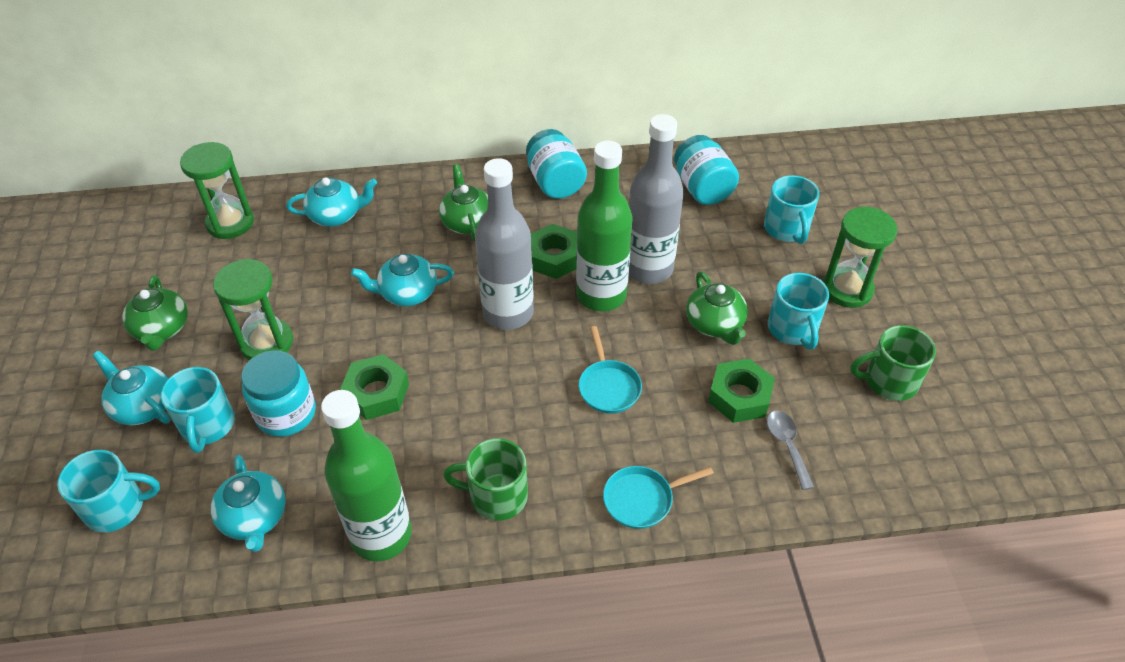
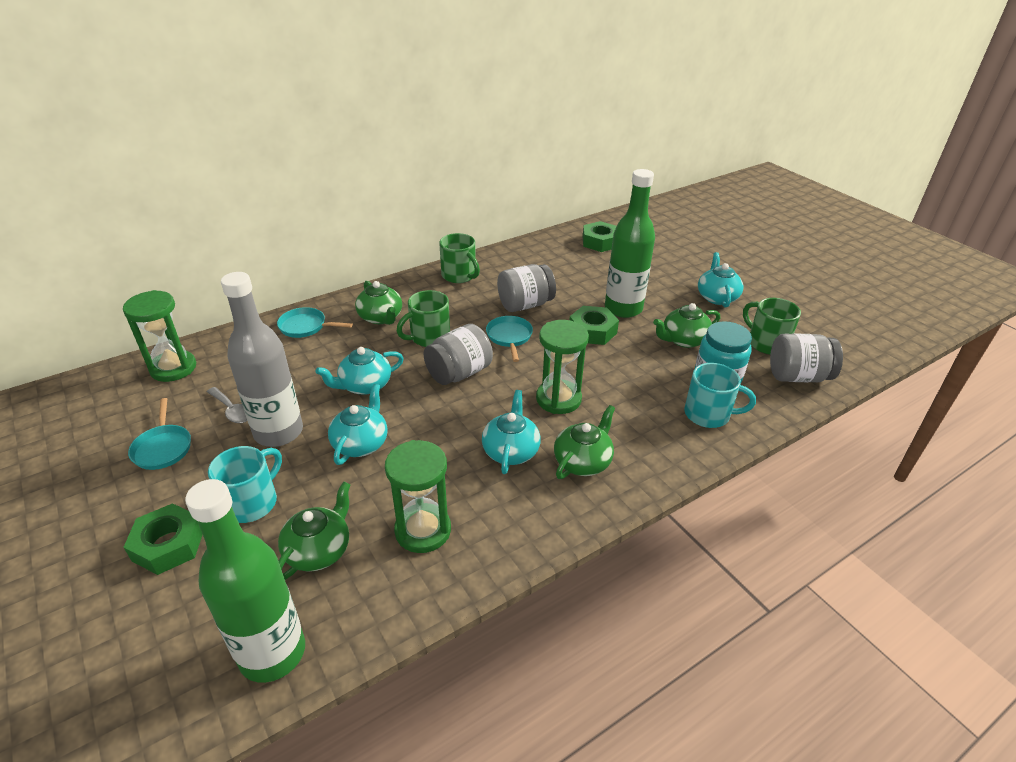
green mug: [443,438,528,521] [851,325,936,401] = 2 -> [397,290,450,347] [439,233,480,283] [743,298,801,354] = 3
green teapot: [122,275,188,351] [439,164,488,241] [686,271,748,345] = 3 -> [278,481,351,580] [355,281,402,325] [554,405,615,479] [653,303,720,348] = 4
grey bottle: [475,158,534,330] [629,114,684,284] = 2 -> [221,272,303,447] = 1
grey jar: none = 0 -> [424,324,493,385] [497,264,556,312] [770,333,843,382] = 3
turquoise jar: [241,351,316,437] [526,129,587,199] [674,135,739,205] = 3 -> [695,321,752,383] = 1
turquoise mug: [57,450,160,533] [161,367,235,453] [764,175,819,244] [768,273,829,350] = 4 -> [208,446,282,523] [684,363,756,428] = 2
turquoise pan: [579,326,642,414] [603,466,714,529] = 2 -> [128,398,191,470] [277,307,353,338] [486,316,533,362] = 3

